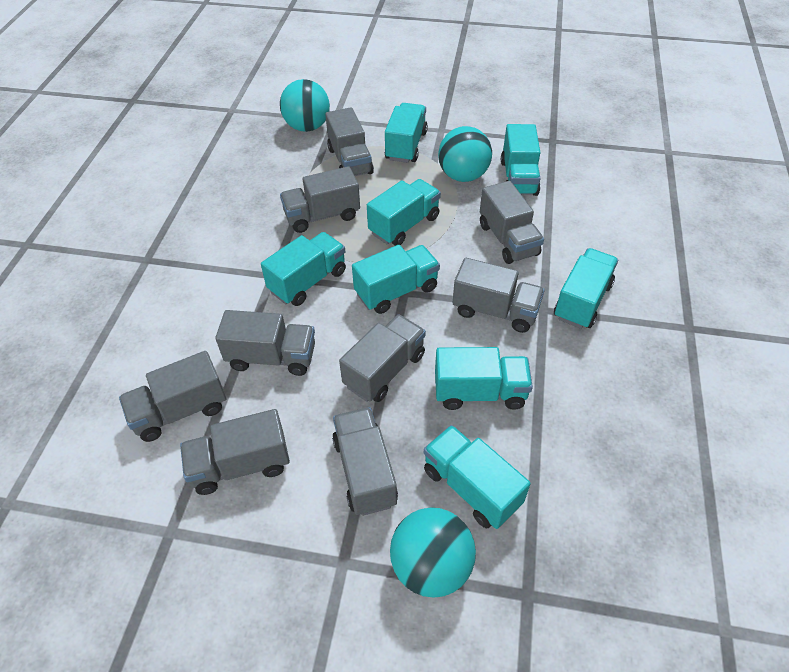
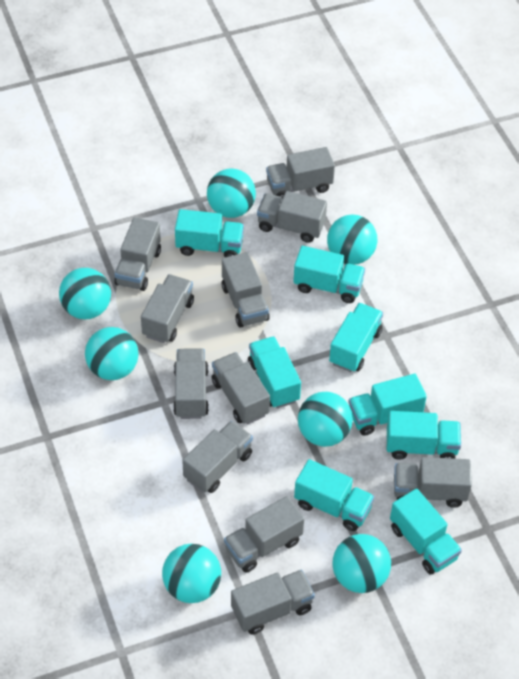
grey truck: [119,351,226,442] [180,409,290,495] [215,310,315,376] [280,166,360,233] [325,107,374,176] [332,407,398,516] [339,314,426,402] [453,258,545,333] [480,181,544,264] = 9 -> [114,217,161,291] [141,274,194,343] [173,348,209,419] [182,421,253,493] [211,352,270,424] [222,252,270,328] [224,496,304,573] [231,570,315,635] [257,191,327,243] [266,147,335,199] [394,457,472,508] = 11
turquoise ball: [280,79,330,132] [390,507,476,598] [438,126,492,182] = 3 -> [59,268,111,319] [85,327,139,380] [162,544,221,603] [207,169,256,218] [298,392,353,447] [327,215,377,265] [332,534,391,593] = 7

